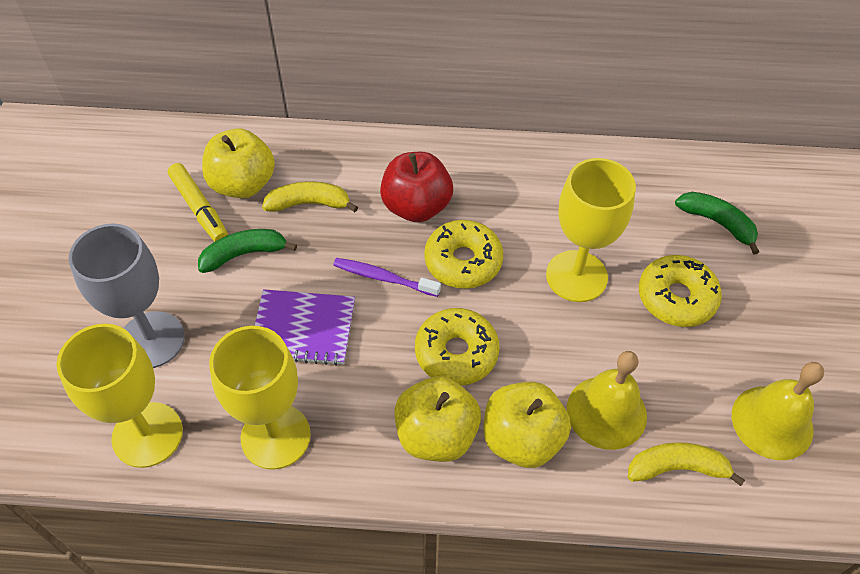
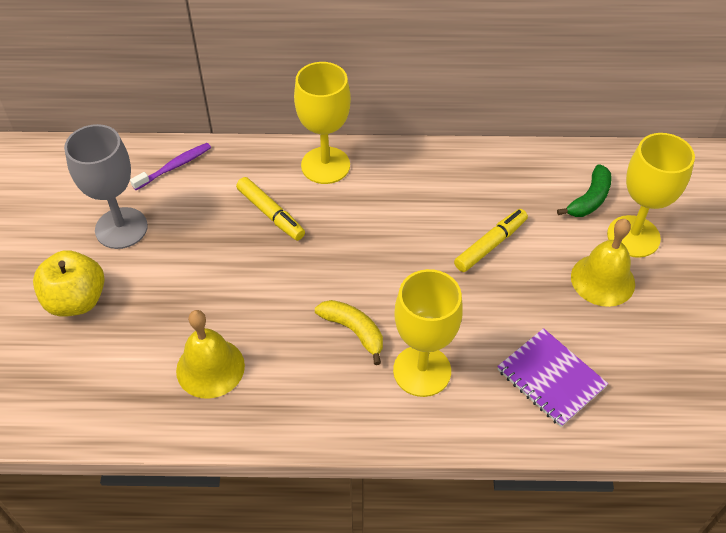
green banana: [198,229,297,273] [675,192,759,255] = 2 -> [557,164,612,217] = 1
red apple: [380,152,453,222] = 1 -> none = 0
yellow apple: [202,128,275,198] [394,376,481,462] [484,382,571,468] = 3 -> [33,250,105,317] = 1
yellow banana: [262,182,358,212] [628,442,745,486] = 2 -> [315,300,383,365] = 1
yellow donut: [415,308,500,386] [424,220,503,289] [639,255,722,327] = 3 -> none = 0
yellow marker: [168,163,228,242] = 1 -> [236,177,305,241] [454,209,528,272] = 2

